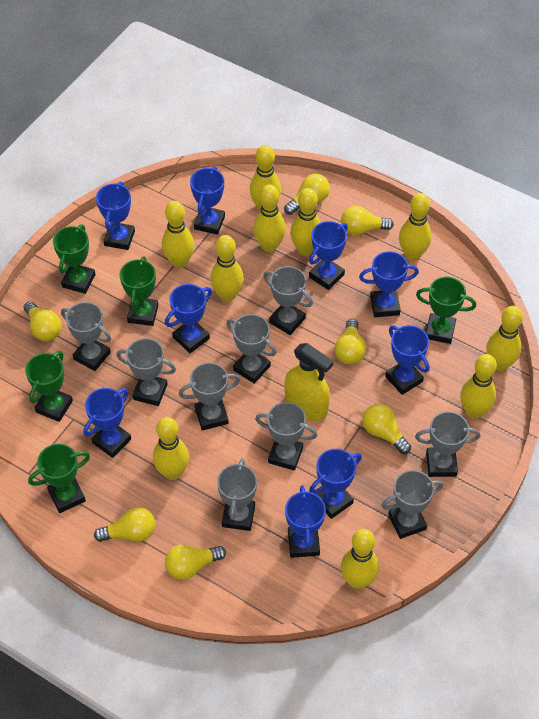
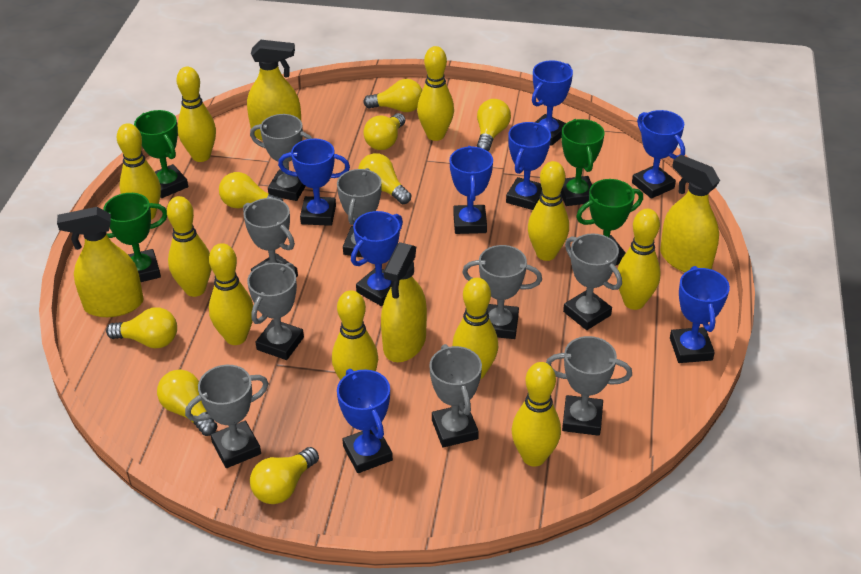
blue trophy: [83,388,131,458] [96,182,135,250] [165,284,212,353] [190,166,225,235] [285,485,326,558] [309,221,348,290] [309,449,362,519] [359,251,419,317] [385,325,430,395] = 9 -> [278,139,350,226] [337,369,393,473] [351,211,403,306] [450,146,493,234] [506,122,551,210] [532,60,573,146] [632,110,685,199] [670,266,730,363] = 8
green trophy: [25,351,73,422] [28,444,90,513] [53,224,96,294] [119,257,158,326] [416,277,476,344] = 5 -> [103,193,167,282] [134,110,188,198] [561,119,605,206] [576,179,643,265] = 4
yellow light bulb: [24,301,62,341] [94,507,155,542] [165,545,226,580] [284,174,330,215] [335,319,366,364] [341,206,394,235] [362,404,411,454] = 7 -> [106,307,177,348] [157,370,217,436] [219,172,283,208] [250,447,319,504] [358,153,411,204] [363,79,422,112] [363,113,405,150] [477,99,511,151] = 8
yellow spray bottle: [285,343,333,421] = 1 -> [57,207,144,317] [247,40,301,141] [381,242,427,362] [660,155,720,272] = 4

